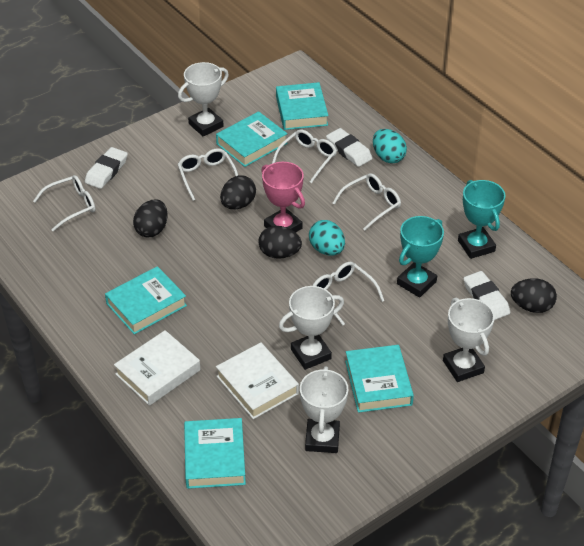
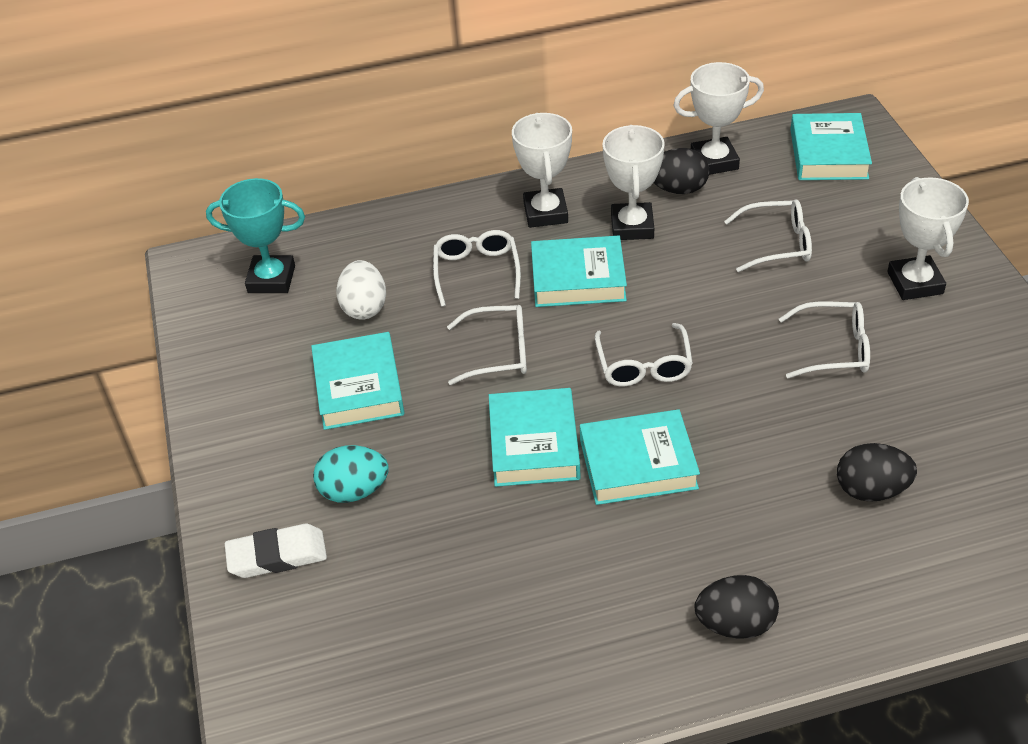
black egg: [133,199,168,237] [220,176,256,209] [258,226,302,259] [511,278,557,313] = 4 -> [654,148,709,194] [695,575,779,639] [837,443,917,502] = 3
pink trophy: [261,162,305,233] = 1 -> none = 0
turquoise egg: [309,220,345,256] [373,129,407,164] = 2 -> [313,445,389,503] = 1
turquoise trophy: [397,216,444,298] [458,180,505,259] = 2 -> [206,178,305,293] = 1
white book: [114,330,201,406] [216,342,299,419] = 2 -> none = 0
white egg: none = 0 -> [336,260,386,320] = 1
white eraser: [85,147,128,189] [326,128,373,167] [463,271,510,320] = 3 -> [225,524,327,578] = 1

